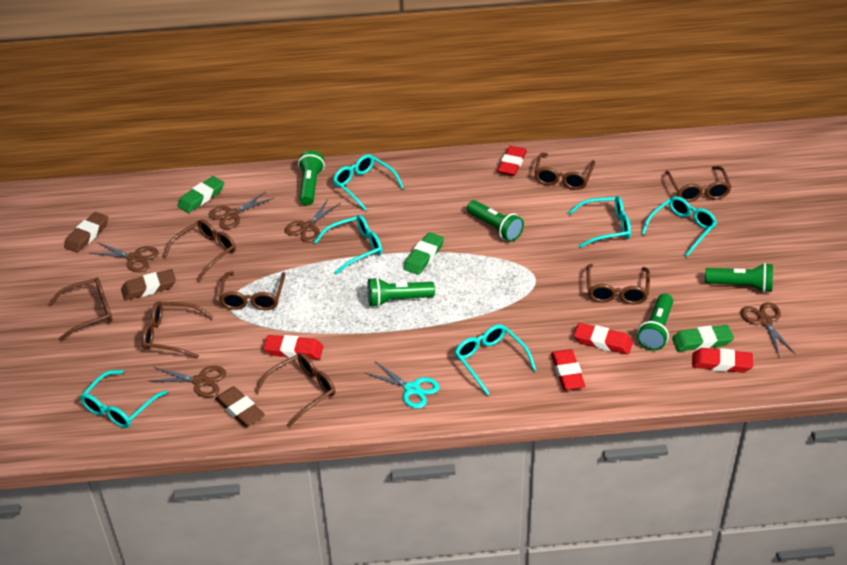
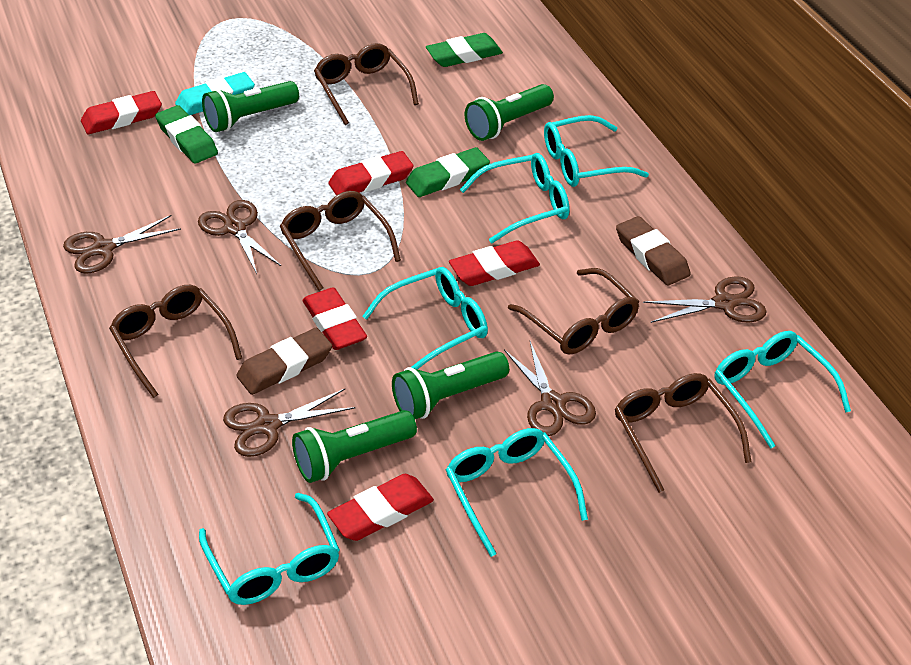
brown eraser: [64,212,108,253] [121,269,176,301] [215,386,265,427] = 3 -> [236,328,332,395] [616,216,691,286] = 2
brown glasses: [48,278,112,341] [142,301,213,358] [163,219,236,281] [219,271,285,310] [254,353,336,427] [534,153,595,190] [587,264,650,304] [665,166,731,202] = 8 -> [109,285,242,398] [280,191,401,291] [314,43,419,125] [508,268,639,355] [614,373,751,493] = 5
green flashlight: [298,151,325,206] [367,277,435,307] [467,200,524,242] [637,294,673,350] [705,263,773,293] = 5 -> [202,81,299,132] [292,410,417,483] [392,351,509,419] [465,84,554,141] = 4
turquoise eraser: none = 0 -> [175,72,255,115] = 1
turquoise scissors: [365,361,440,409] = 1 -> none = 0

